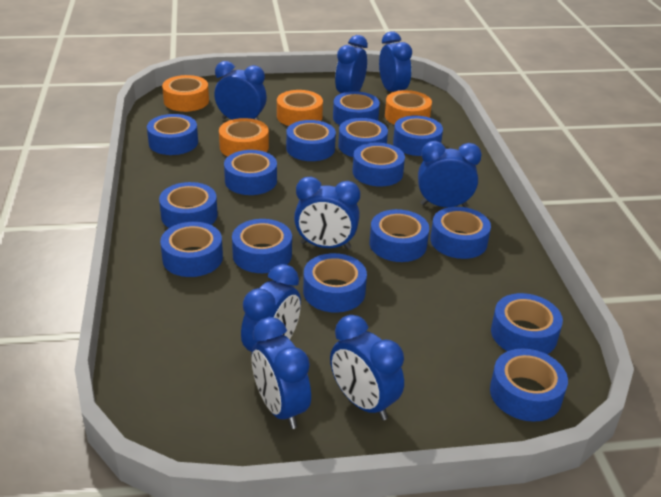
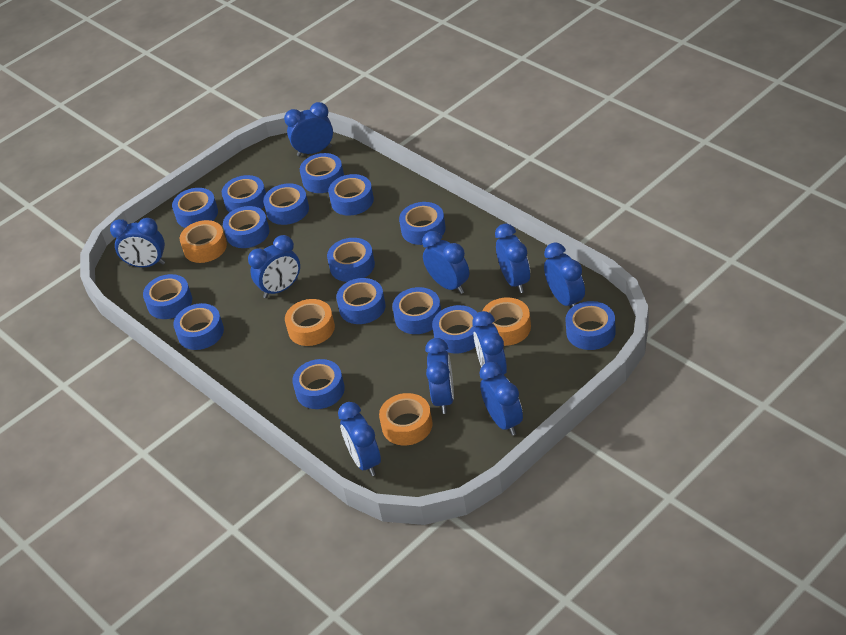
blue clock: [214,61,267,121] [241,264,301,352] [251,317,311,429] [294,177,360,250] [330,315,404,421] [335,35,368,93] [379,31,412,92] [418,141,482,207] = 8 -> [110,218,165,267] [248,235,300,298] [284,102,333,157] [338,402,381,476] [422,231,469,294] [425,338,454,414] [472,311,507,375] [480,362,523,436] [495,223,530,293] [544,242,585,307] = 10

